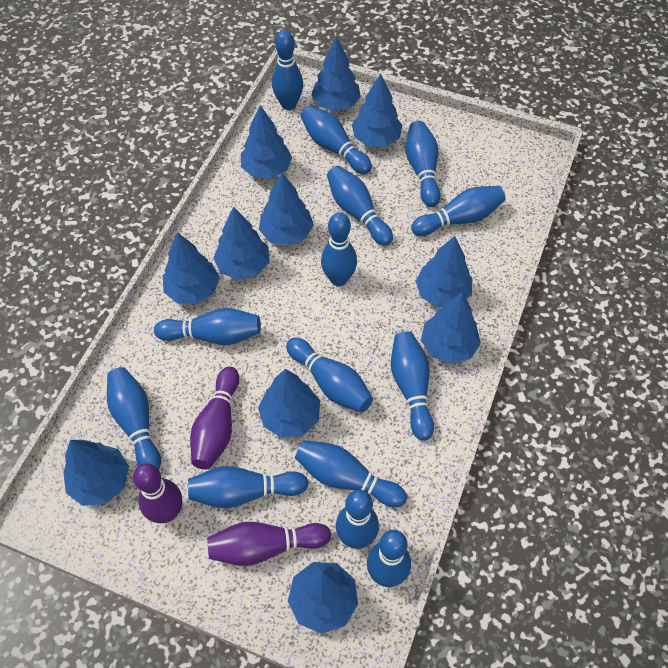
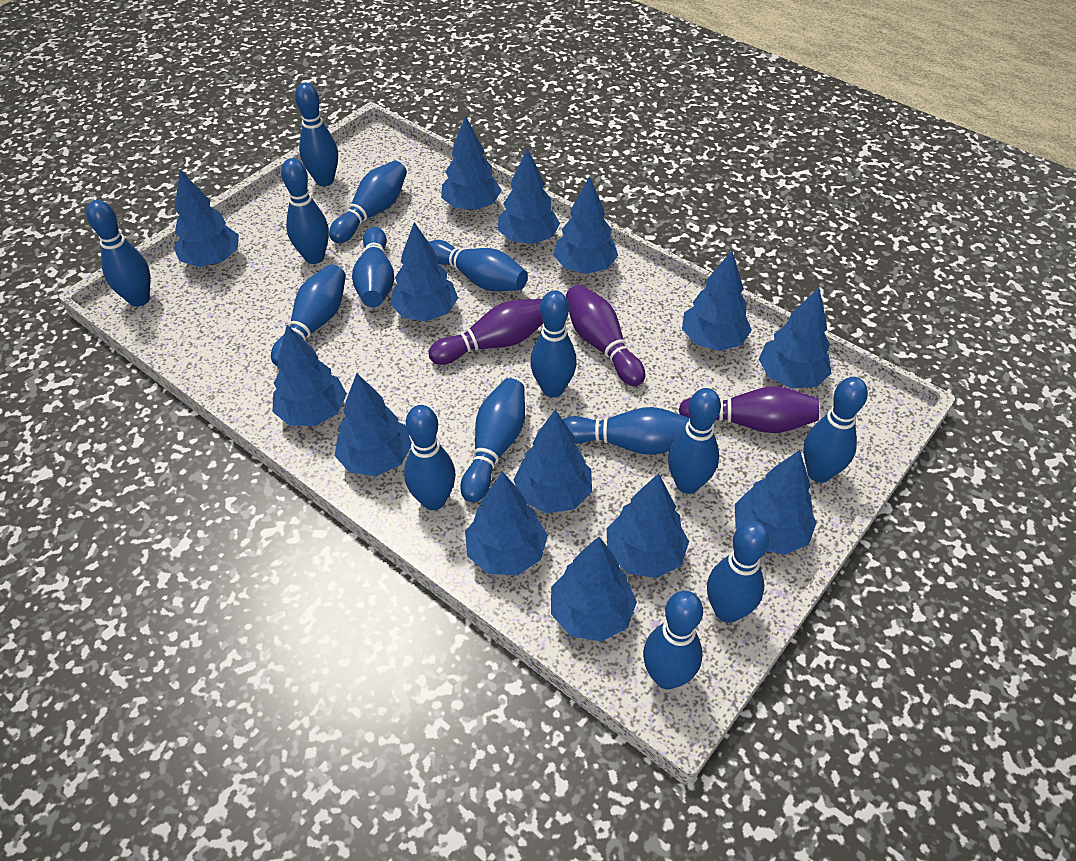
blue bowling pin: [107,367,161,469] [154,308,261,345] [188,466,308,508] [272,30,303,110] [286,338,373,412] [295,440,407,508] [300,105,372,174] [321,213,357,286] [327,166,393,246] [336,490,379,549] [367,530,411,587] [391,331,434,440] [405,121,441,207] [411,186,506,236] = 14 -> [86,200,150,307] [271,264,346,367] [281,158,329,264] [295,83,338,186] [329,160,407,243] [352,227,394,307] [404,405,456,510] [429,240,528,291] [460,378,525,503] [530,291,577,397] [563,407,690,455] [643,591,703,689] [668,388,721,494] [707,521,770,623] [803,377,868,483] = 15
blue tree: [63,440,129,506] [163,232,220,304] [213,206,269,280] [241,105,292,179] [258,369,320,438] [259,172,314,246] [288,562,358,634] [311,37,361,111] [352,73,402,147] [416,236,472,308] [421,293,481,364] = 11 -> [174,170,239,267] [273,325,347,426] [335,373,412,476] [390,222,458,321] [441,115,502,211] [465,472,548,575] [498,148,560,244] [514,409,592,513] [551,537,637,642] [554,176,618,274] [607,473,689,578] [682,251,752,351] [735,450,817,555] [759,288,831,388] = 14

